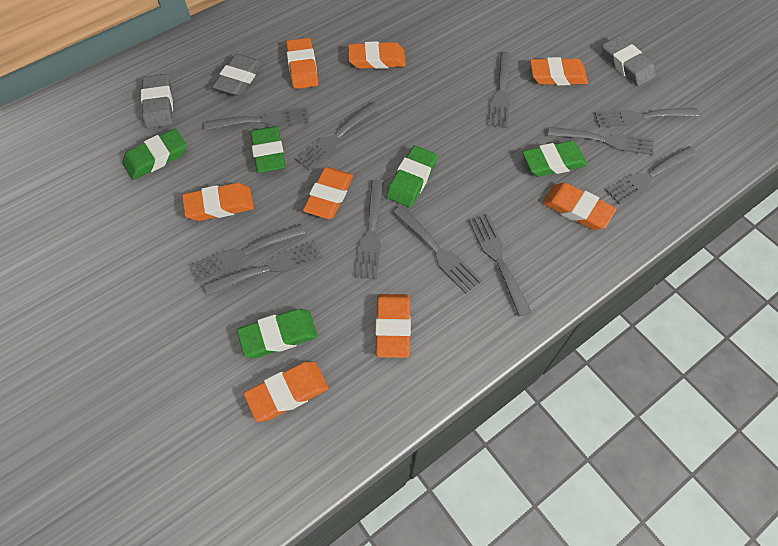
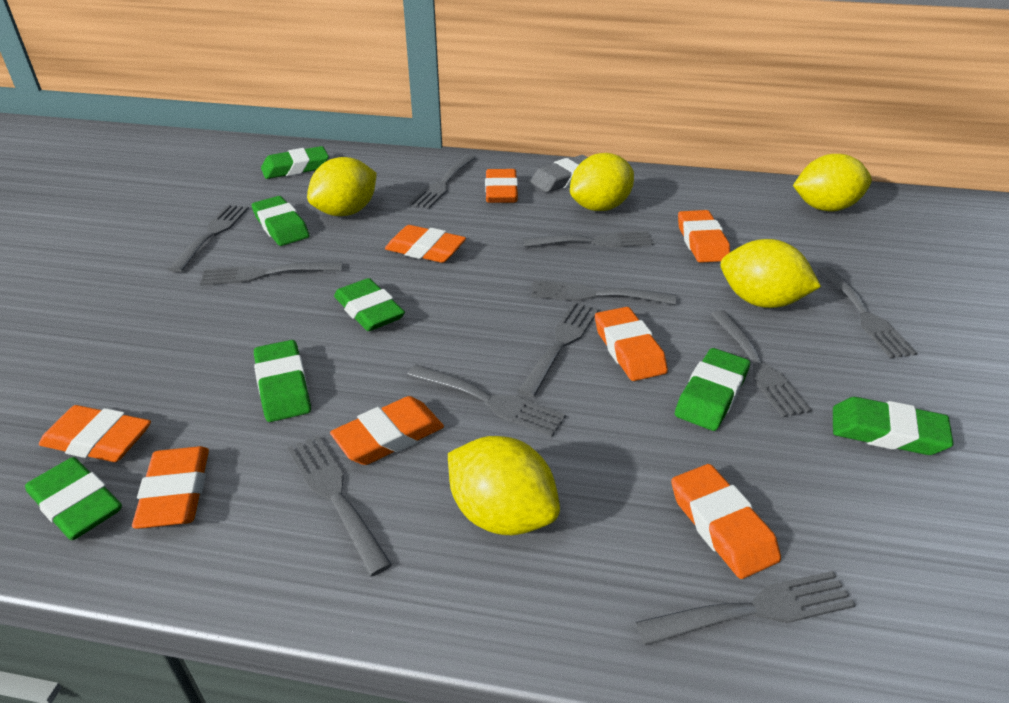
green eraser: [122,129,187,180] [237,309,318,358] [250,126,285,173] [386,146,438,207] [522,141,587,177] = 5 -> [25,457,122,540] [252,196,309,246] [254,340,311,422] [261,146,329,179] [334,278,405,331] [675,348,750,431] [833,397,954,455] = 7
grey eraser: [141,74,173,128] [212,54,263,96] [602,36,656,86] = 3 -> [531,155,588,193] = 1
yellow lemon: none = 0 -> [307,157,377,216] [448,436,560,535] [570,153,634,211] [721,239,821,308] [793,154,872,211] = 5

